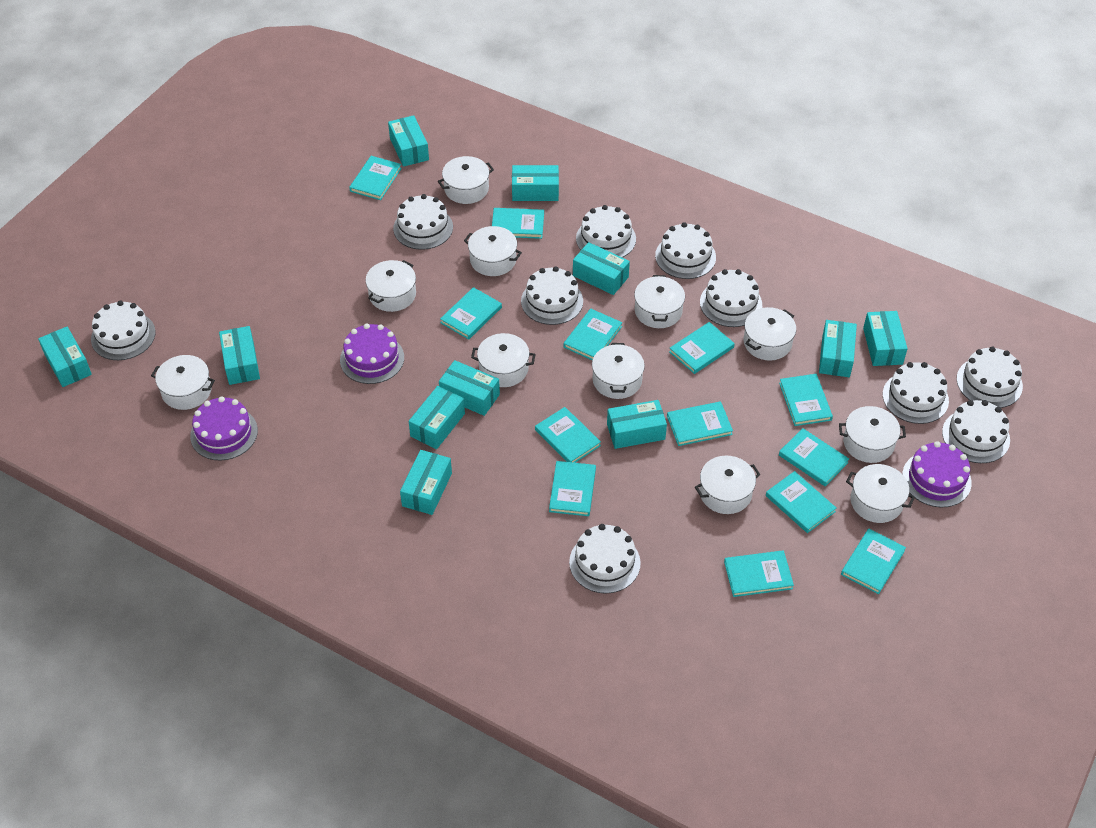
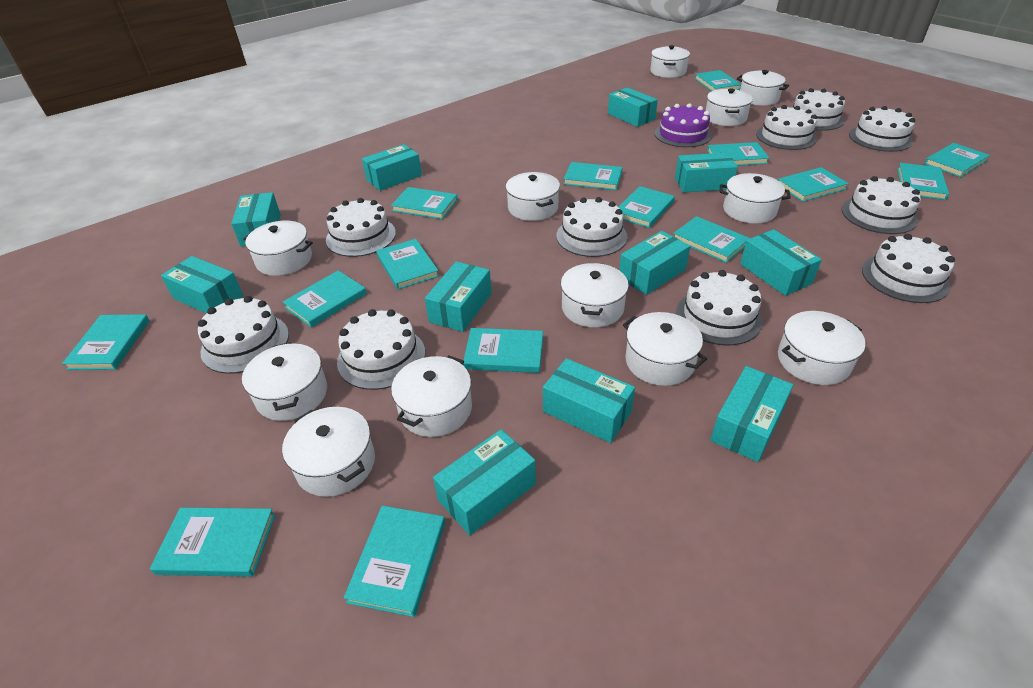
purple cake: [190,396,258,461] [340,323,404,384] [902,441,972,507] = 3 -> [655,103,712,147] = 1
turquoise book: [349,156,402,200] [440,287,502,340] [492,208,544,239] [535,407,601,463] [549,461,596,516] [564,309,622,360] [667,401,733,446] [669,322,735,374] [724,550,794,597] [766,471,836,533] [779,374,833,426] [779,428,849,486] [841,529,906,594] = 13 -> [62,314,150,370] [150,508,275,577] [283,270,367,327] [344,506,445,617] [376,239,439,290] [391,187,458,219] [463,328,543,373] [564,162,623,190] [619,186,675,228] [673,216,750,263] [695,70,741,91] [707,142,769,166] [778,167,849,202] [897,163,949,200] [924,143,990,177] = 15
white pot: [151,355,215,410] [366,260,416,312] [438,156,494,204] [464,226,522,276] [471,333,536,387] [592,343,645,399] [634,275,685,328] [695,456,761,514] [744,307,796,361] [839,406,906,463] [846,464,915,523] = 11 -> [242,342,327,421] [243,220,313,276] [282,407,375,497] [391,355,472,437] [506,172,560,221] [561,263,629,328] [623,312,707,386] [650,45,690,78] [706,89,753,126] [720,173,791,224] [737,70,790,106] [778,311,866,385] = 12

